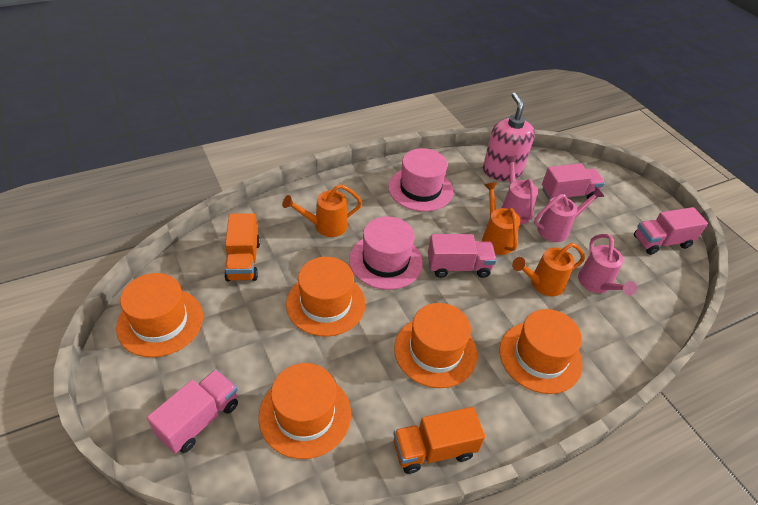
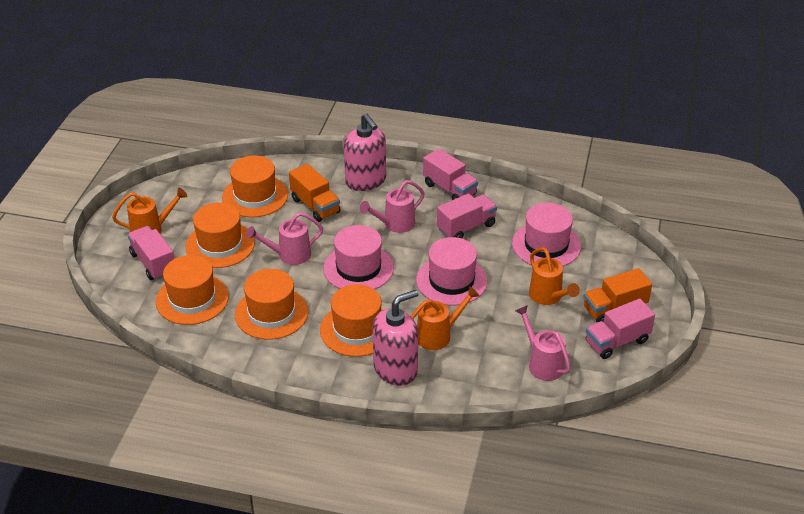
pink hat: [349,216,423,290] [388,148,453,212] = 2 -> [323,225,394,290] [416,237,488,306] [512,203,581,266] = 3
pink soap dispenser: [483,92,535,181] = 1 -> [344,113,386,191] [373,290,418,386] = 2

